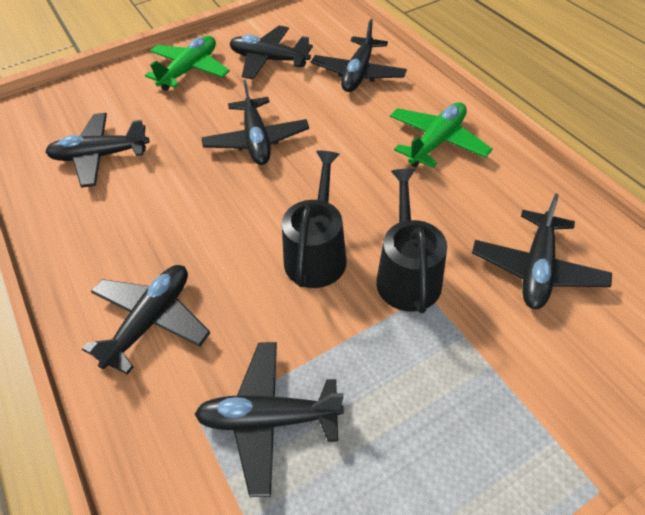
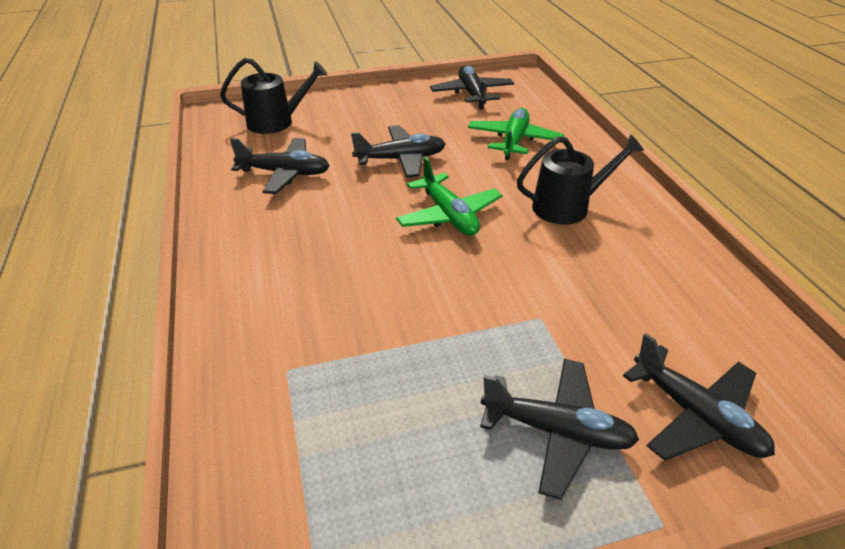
black plane: [45,113,150,188] [82,265,210,375] [195,342,344,497] [201,79,309,165] [230,26,313,79] [311,19,407,92] [472,193,612,309] = 7 -> [230,138,330,194] [351,125,445,178] [430,66,514,109] [480,359,639,500] [623,333,775,461] = 5

